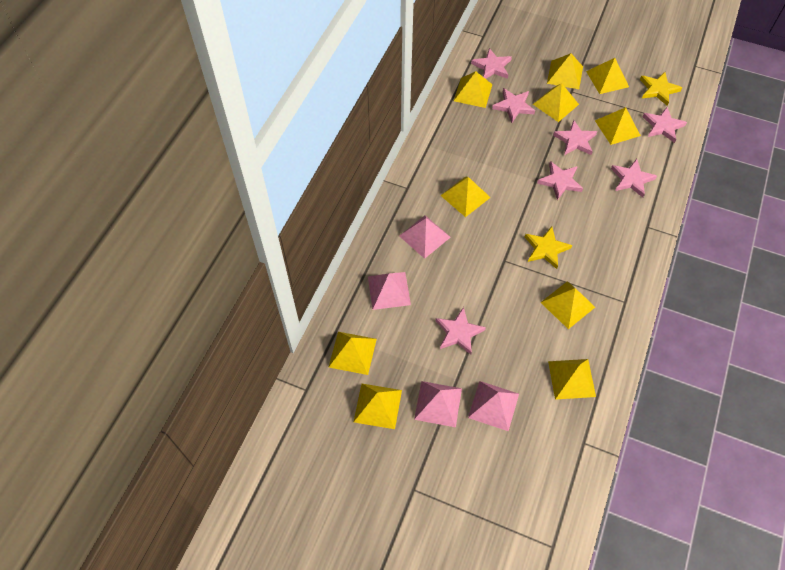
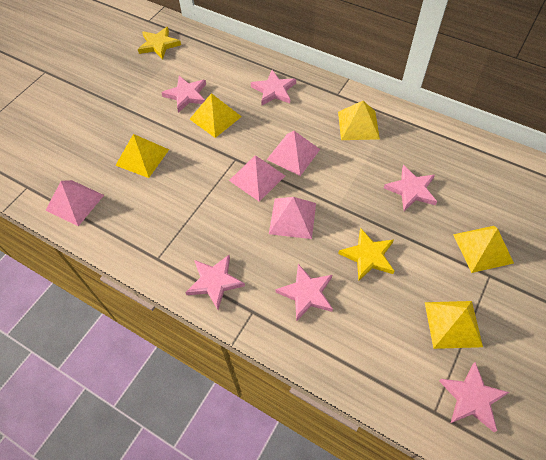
pink star: [436,307,486,355] [471,48,512,79] [492,88,535,123] [537,161,583,200] [553,120,597,155] [611,159,657,197] [642,107,687,143] = 7 -> [161,76,206,113] [185,255,245,310] [251,70,296,105] [276,264,333,321] [384,165,437,211] [439,362,510,432] = 6
yellow pyramid: [329,332,377,375] [354,384,402,429] [440,176,491,217] [454,71,493,108] [533,83,579,122] [540,281,595,329] [547,53,583,89] [548,359,596,400] [586,58,629,94] [595,107,641,145] = 10 -> [115,134,169,178] [190,93,242,138] [338,101,380,140] [425,301,483,349] [453,226,514,273] = 5

